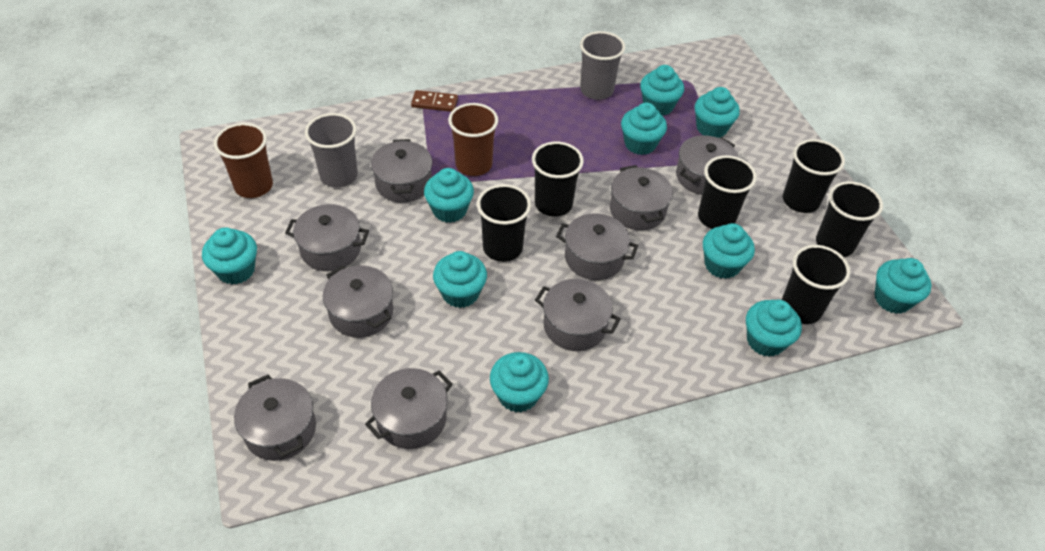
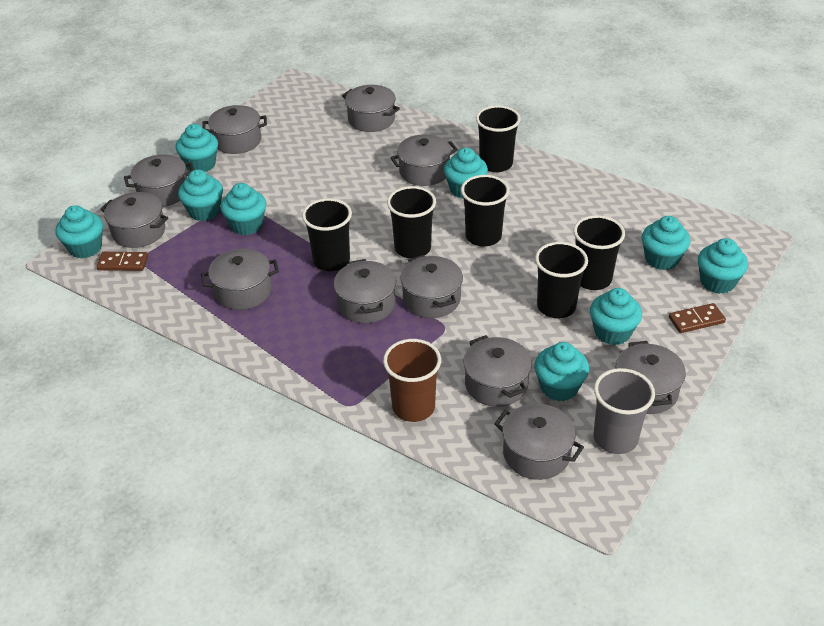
brown cup: [214,123,273,198] [448,103,498,176] = 2 -> [383,339,441,422] = 1
brown domino: [411,90,458,112] = 1 -> [96,252,148,271] [669,303,726,333] = 2
grey cup: [305,113,358,187] [580,31,625,100] = 2 -> [594,368,655,454] = 1
grey pot: [234,375,316,461] [285,204,369,271] [323,265,393,338] [365,368,453,449] [371,139,432,203] [535,279,621,351] [556,213,638,280] [610,165,673,230] [676,135,738,195] = 9 -> [101,192,168,248] [124,154,194,207] [201,249,279,310] [202,105,267,154] [334,259,396,323] [342,85,400,132] [390,134,458,186] [400,255,463,318] [464,335,532,407] [494,404,584,480] [616,341,686,414] = 11
turquoise cupcake: [202,227,257,284] [424,168,474,223] [433,251,487,308] [490,352,549,412] [621,103,667,155] [640,65,684,116] [695,87,740,138] [703,223,755,279] [746,300,802,357] [874,258,931,314] = 10 -> [56,205,103,259] [176,124,218,172] [178,169,223,221] [221,183,266,235] [444,148,488,198] [534,342,589,401] [590,288,642,345] [642,216,691,270] [698,238,748,294] = 9

